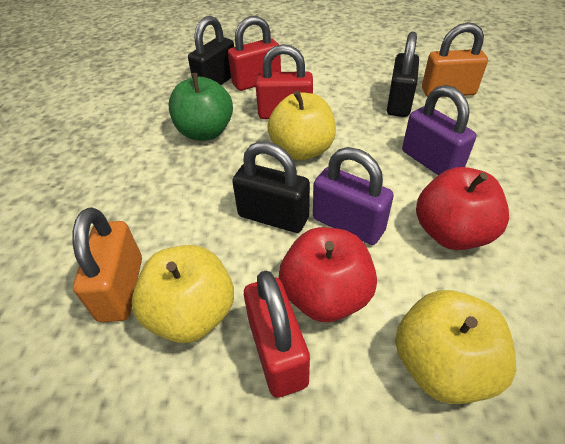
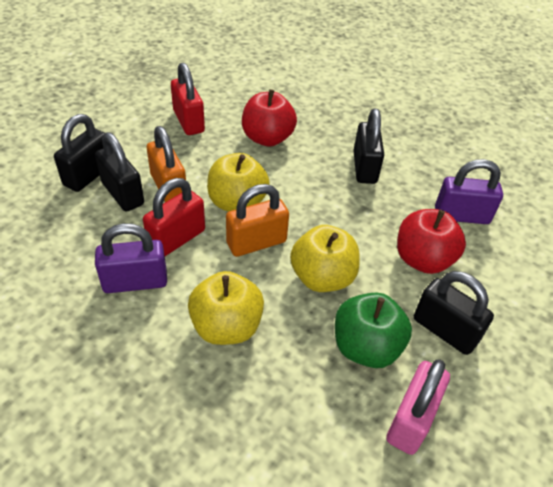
black padlock: [188,16,234,85] [232,142,310,233] [387,32,419,117] = 3 -> [54,114,104,192] [95,132,144,212] [353,109,384,184] [414,271,494,355] = 4
pink padlock: none = 0 -> [386,359,450,455] = 1
red padlock: [228,16,281,91] [244,270,310,398] [255,44,313,119] = 3 -> [143,178,205,256] [171,63,205,135] = 2

